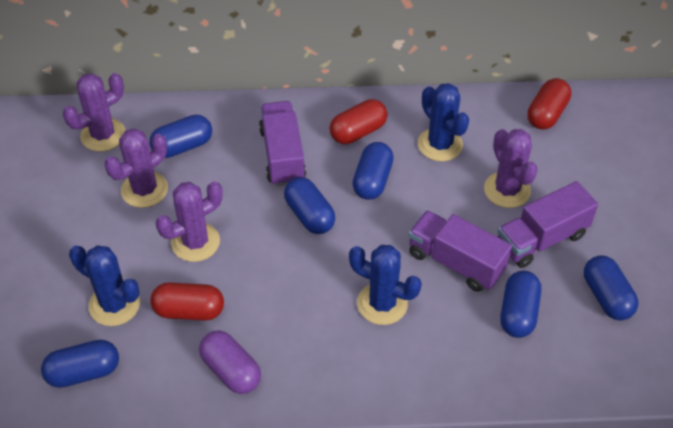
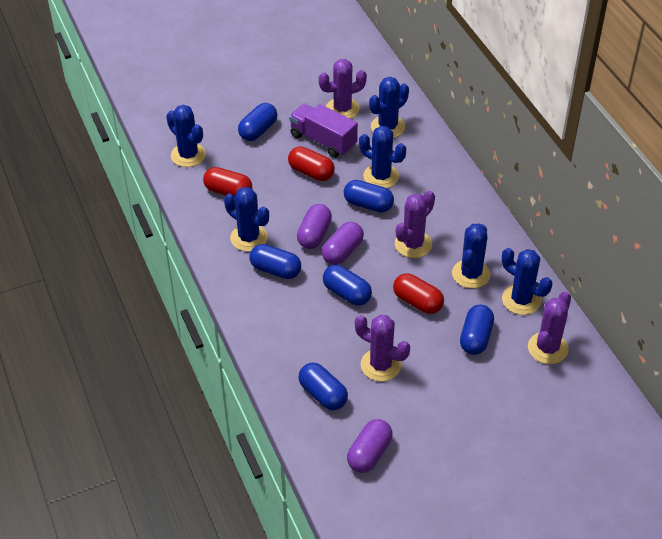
blue cactus: [69,245,140,326] [349,245,422,325] [418,83,469,161] = 3 -> [166,105,206,167] [224,187,269,251] [359,126,406,188] [369,77,409,138] [452,224,491,288] [502,248,552,315] = 6
purple capsule: [199,330,261,394] = 1 -> [297,204,332,249] [322,222,364,265] [347,419,393,473] = 3
purple truck: [259,101,306,186] [408,210,512,292] [498,181,598,268] = 3 -> [289,104,358,158] = 1

